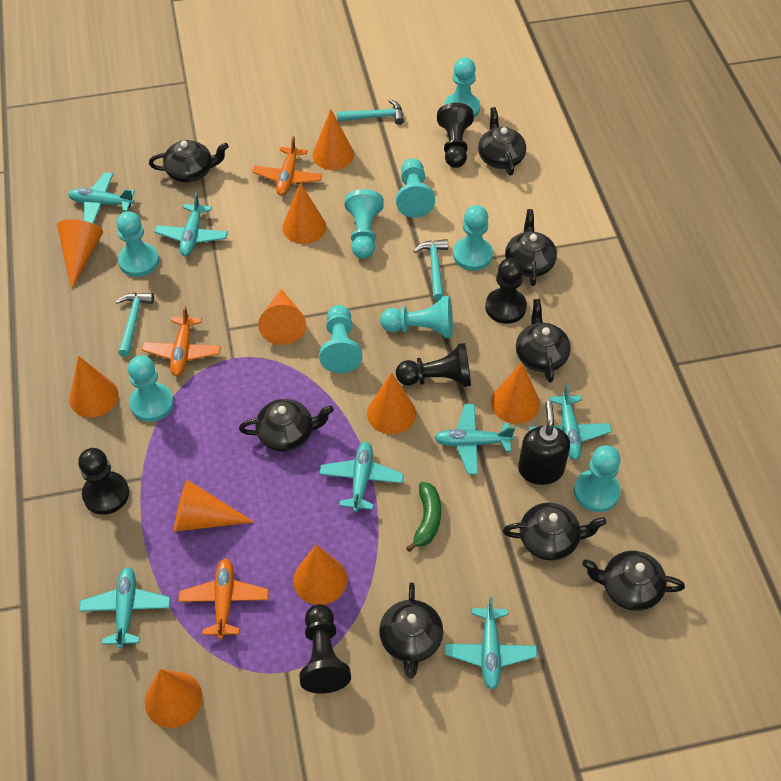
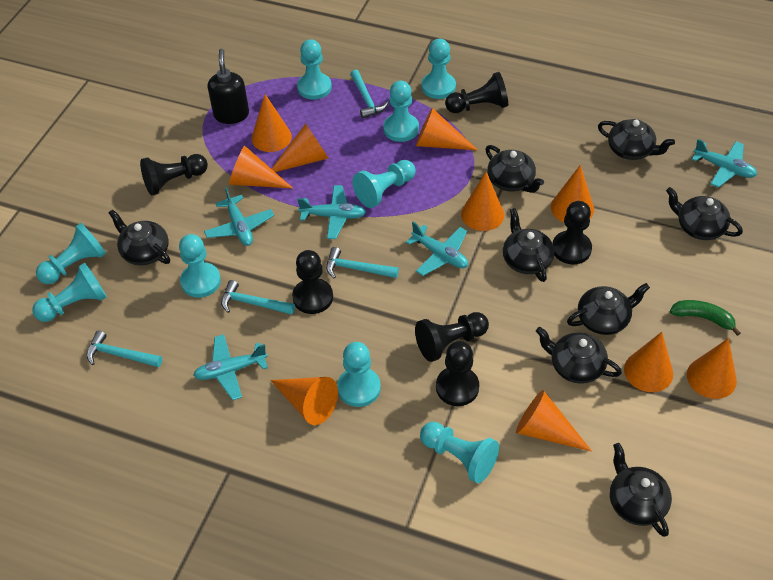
black pawn: [78,448,129,515] [299,604,351,693] [396,343,471,387] [437,103,474,168] [485,258,527,324] = 5 -> [140,154,208,195] [292,250,333,314] [415,312,489,362] [436,341,479,406] [445,72,508,113] [552,201,592,264] = 6
orange plane: [142,305,221,376] [178,558,269,639] [252,136,322,196] = 3 -> none = 0
turquoise hammer: [116,293,154,357] [337,99,404,125] [414,239,448,301] = 3 -> [87,330,162,367] [221,280,295,315] [326,247,399,278] [350,70,389,118] = 4
turquoise plane: [68,172,135,224] [79,567,171,648] [155,193,228,256] [319,442,404,512] [435,404,515,474] [445,597,537,690] [529,384,612,460] = 7 -> [193,334,268,400] [204,187,274,246] [297,185,366,239] [406,222,468,276] [692,139,757,188] = 5

